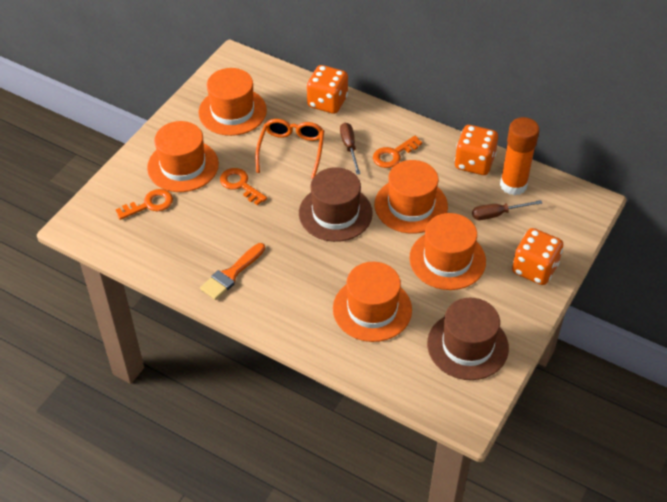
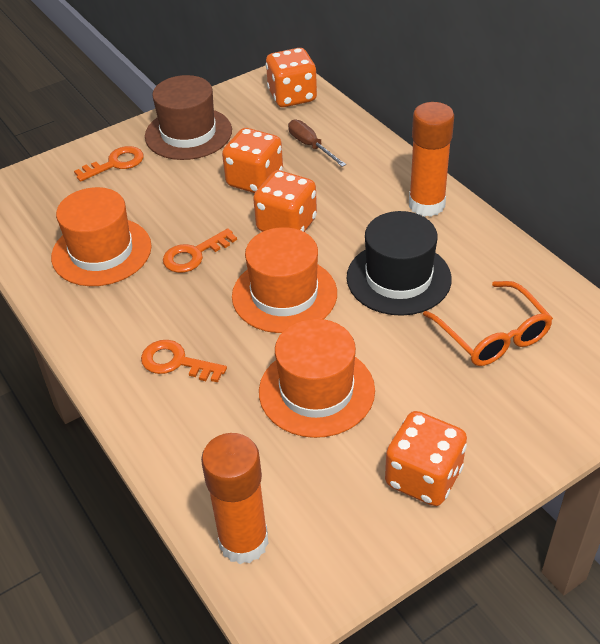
black hat: none = 0 -> [347,211,452,316] = 1
brown hat: [299,167,373,242] [427,298,509,380] = 2 -> [145,75,232,160] = 1
brown screwdriver: [340,123,361,174] [472,200,543,220] = 2 -> [288,120,346,167] = 1
orange brush: [200,243,265,300] = 1 -> none = 0
orange dice: [307,65,348,114] [454,125,498,175] [512,228,563,285] = 3 -> [222,128,283,193] [253,170,317,232] [266,48,317,107] [385,411,467,506] = 4
orange glue stick: [500,117,540,196] = 1 -> [201,433,269,564] [409,102,454,217] = 2
orange hat: [147,121,219,192] [199,68,267,136] [333,262,412,342] [374,160,448,234] [409,213,486,290] = 5 -> [51,187,152,286] [232,227,337,333] [259,319,375,438] = 3

